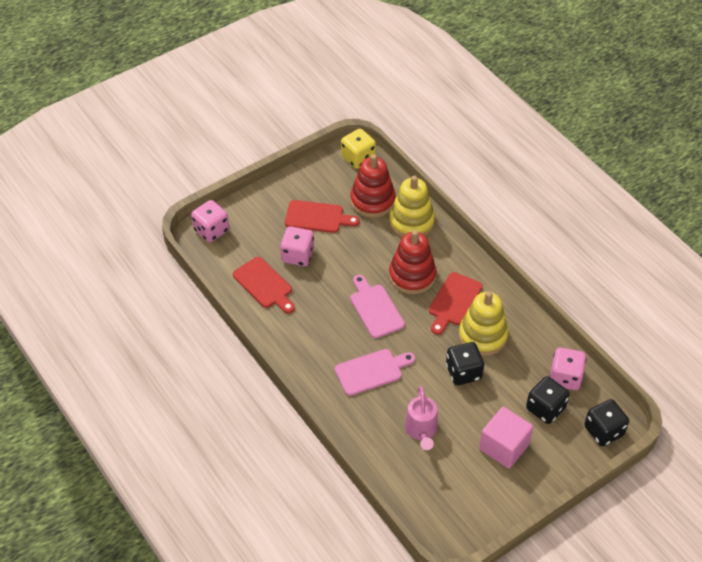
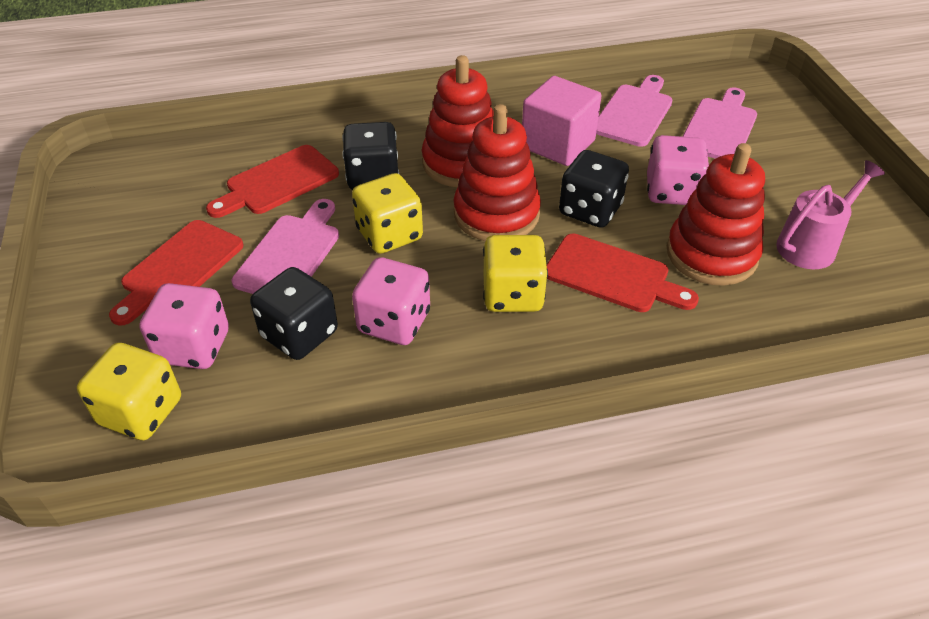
pink cutting board: [335,349,415,396] [350,275,405,338] = 2 -> [232,199,339,294] [596,75,672,147] [682,87,757,159] = 3
red stacking toy: [350,154,396,218] [389,230,437,294] = 2 -> [422,55,493,187] [454,104,541,241] [667,143,765,286] = 3
yellow dice: [341,129,376,169] = 1 -> [77,343,181,440] [352,173,423,254] [483,235,548,312] = 3
yellow stacking toy: [389,176,435,237] [459,291,508,356] = 2 -> none = 0

